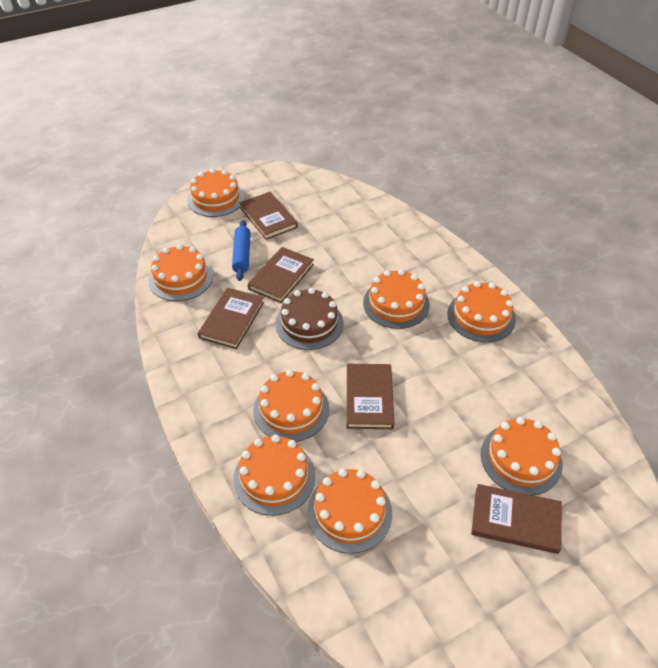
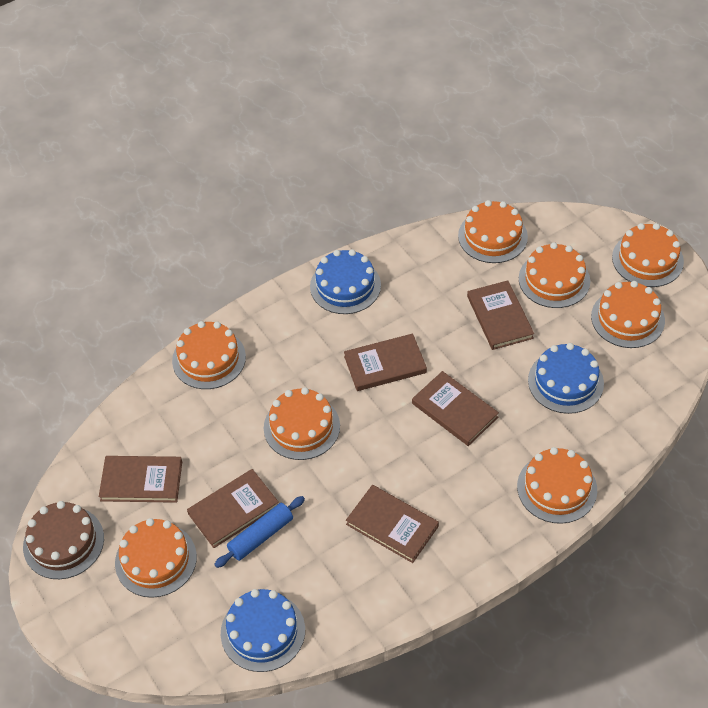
blue cake: none = 0 -> [221,589,305,672] [310,249,381,314] [528,343,604,414] = 3
brown book: [198,288,264,349] [239,192,298,240] [248,247,314,303] [347,364,394,429] [471,484,562,554] = 5 -> [99,456,182,503] [187,469,279,548] [344,333,427,391] [346,485,439,563] [412,371,499,446] [467,280,534,350] = 6

